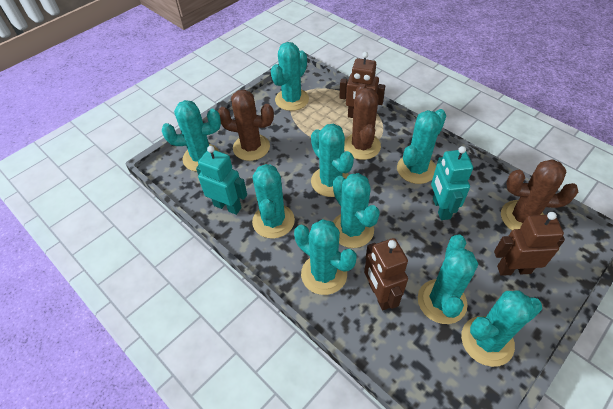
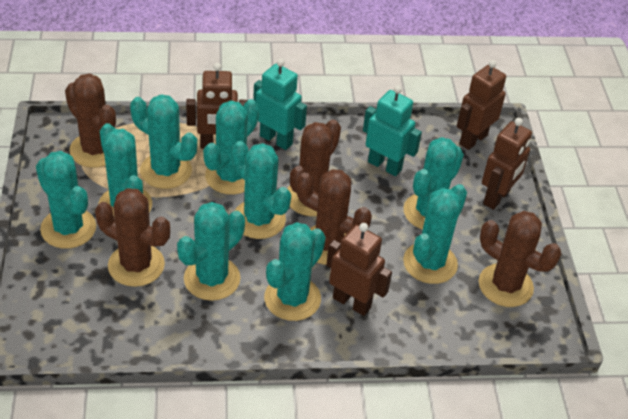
brown cactus: [218,89,274,161] [344,84,381,160] [501,159,578,230] = 3 -> [65,73,116,168] [95,188,170,287] [287,119,341,216] [296,169,372,265] [479,211,561,307] = 5
brown robot: [339,52,385,118] [364,238,408,310] [494,212,565,276] = 3 -> [186,63,248,149] [326,223,392,316] [457,60,506,150] [482,118,532,210] = 4

